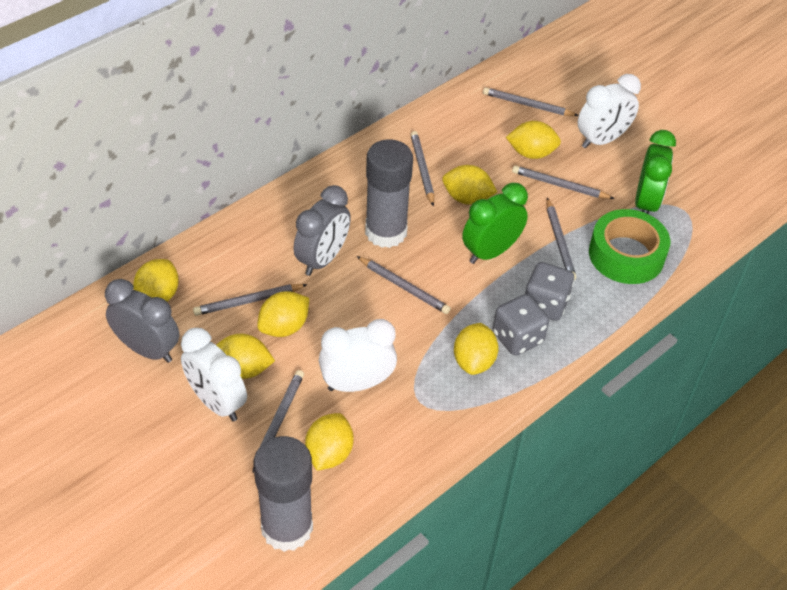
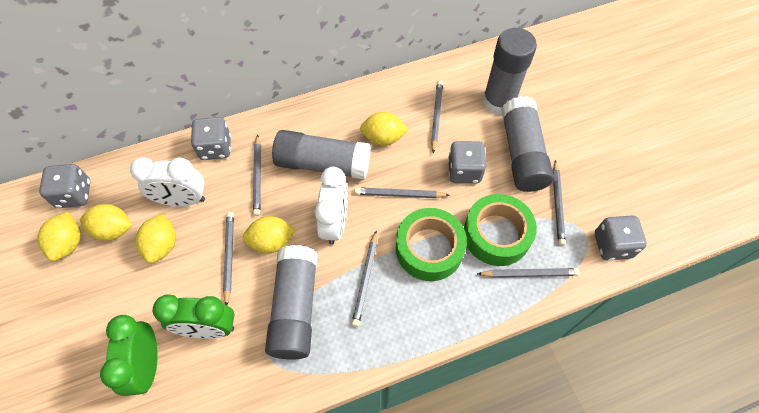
green tape: [589,209,670,284] = 1 -> [396,208,467,281] [464,194,537,266] = 2
grey clock: [105,279,179,363] [294,185,351,276] = 2 -> none = 0
grey dice: [493,294,549,356] [525,262,574,321] = 2 -> [39,164,90,208] [191,117,231,160] [448,141,486,183] [595,215,647,260] = 4
grey glue stick: [253,436,313,552] [365,139,413,248] = 2 -> [265,245,318,359] [272,130,371,180] [482,28,537,115] [501,96,554,192] = 4
white clock: [181,328,247,421] [319,319,397,392] [578,74,641,148] = 3 -> [130,157,205,206] [314,167,348,245] = 2
yellow lemon: [133,259,179,302] [216,334,275,379] [257,291,309,337] [305,413,353,471] [442,165,497,205] [454,323,499,375] [506,121,561,159] = 7 -> [37,212,81,261] [80,204,132,241] [135,214,176,263] [242,216,296,253] [360,112,409,146] = 5

